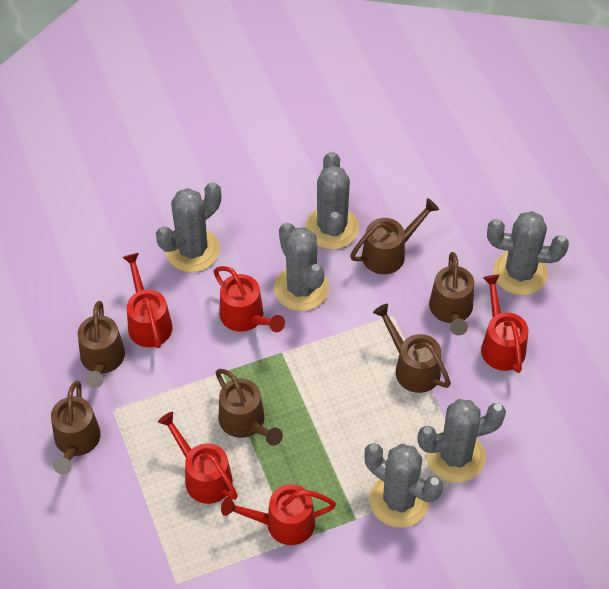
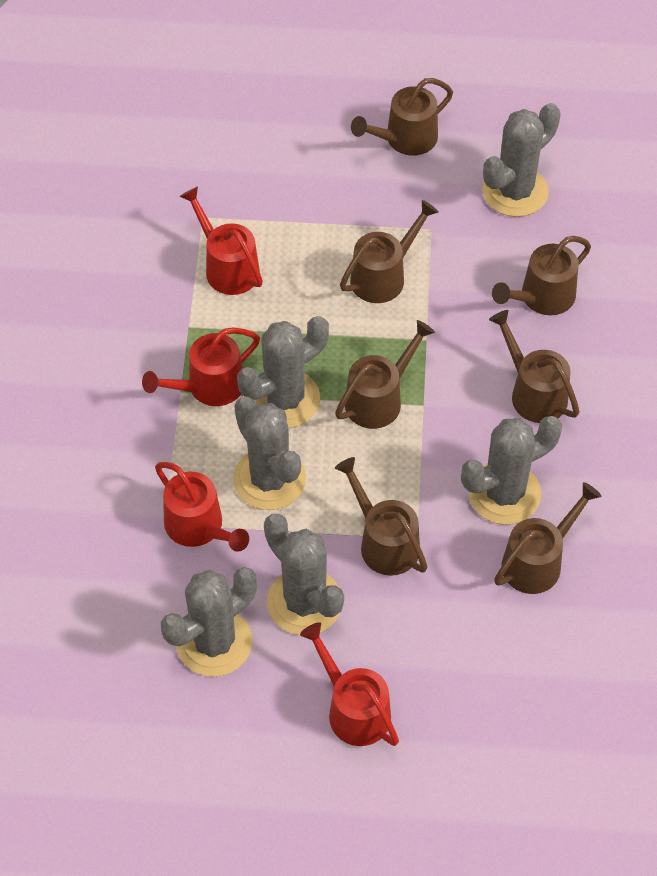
brown watering can: [51,381,101,475] [78,301,125,388] [215,369,283,446] [350,198,439,274] [373,304,451,393] [429,252,474,335] = 6 -> [335,320,435,429] [335,457,427,576] [340,200,439,303] [351,78,453,156] [489,310,580,423] [492,236,591,315] [494,482,601,594] = 7
red watering can: [122,253,173,348] [158,412,238,504] [214,266,285,332] [221,484,336,545] [481,275,528,373] = 5 -> [142,328,260,406] [155,462,249,552] [180,186,263,295] [300,622,399,746] = 4

